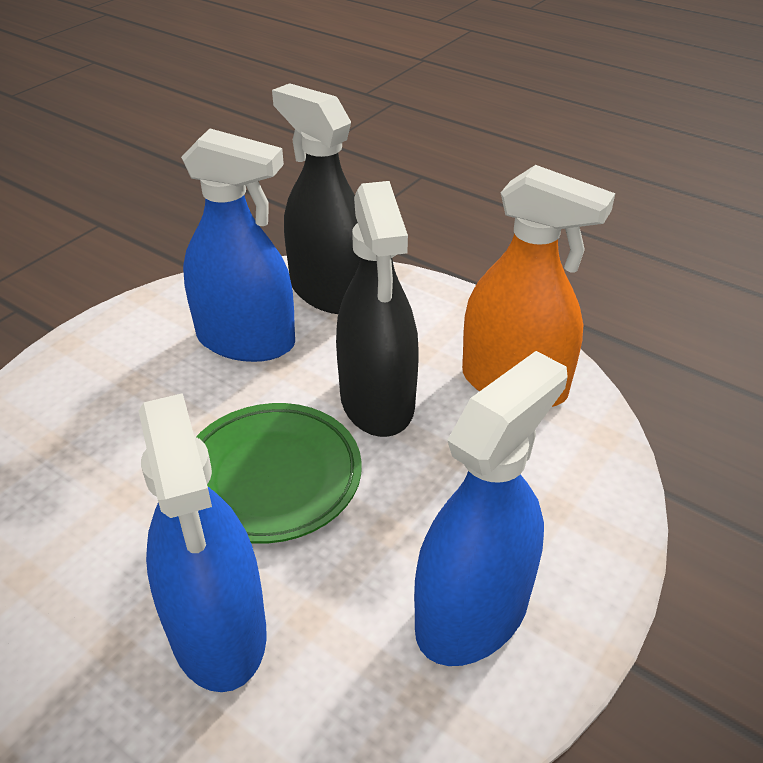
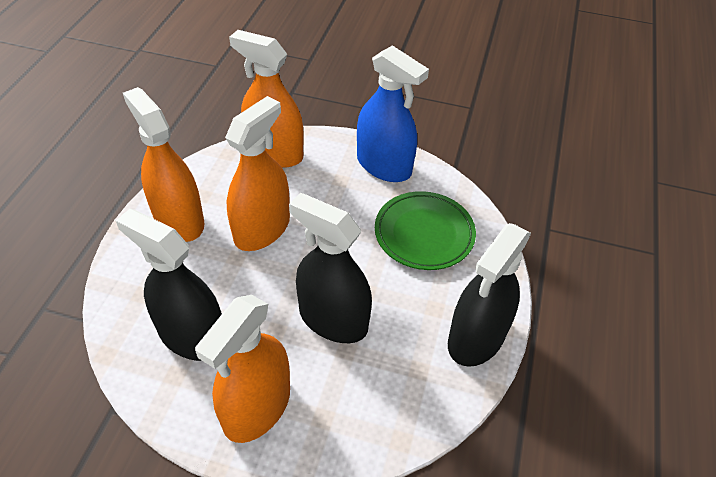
black spray bottle: [272,83,361,314] [336,181,419,437] = 2 -> [116,209,222,361] [289,193,372,343] [448,223,531,367] = 3
blue spray bottle: [139,393,267,692] [181,129,295,362] [414,351,568,666] = 3 -> [357,45,429,182] = 1
orange spray bottle: [462,165,615,407] = 1 -> [123,87,205,242] [195,295,290,443] [225,96,290,251] [229,30,304,168] = 4

